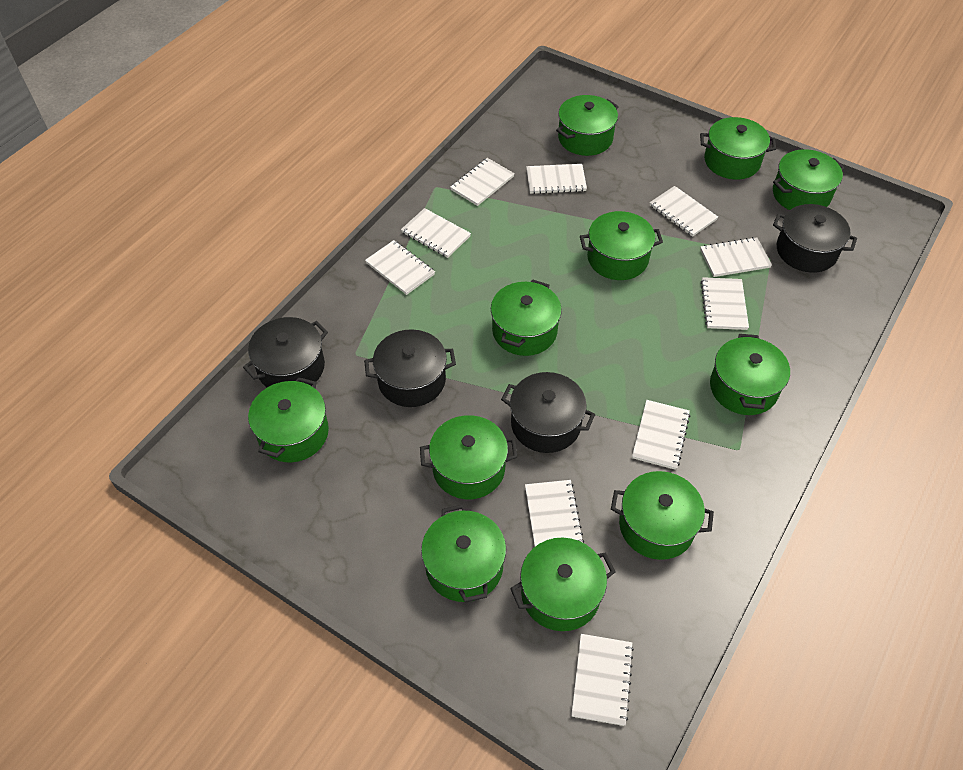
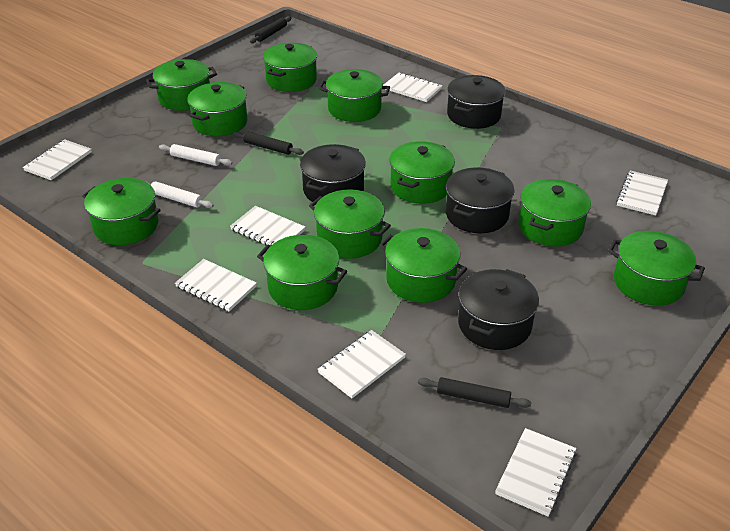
black rolling pin: none = 0 -> [233,131,304,155] [250,16,292,43] [418,377,531,408] = 3
white notebook: [365,240,435,295] [401,208,471,258] [450,158,515,206] [525,480,584,546] [526,164,587,194] [571,634,634,726] [632,400,690,470] [650,186,718,237] [700,237,772,277] [701,277,749,330] = 10 -> [23,139,92,180] [175,259,257,311] [230,206,305,246] [317,330,406,398] [383,72,443,102] [495,428,576,517] [616,171,668,215] = 7
white rolling pin: none = 0 -> [145,181,214,208] [159,144,233,166] = 2

